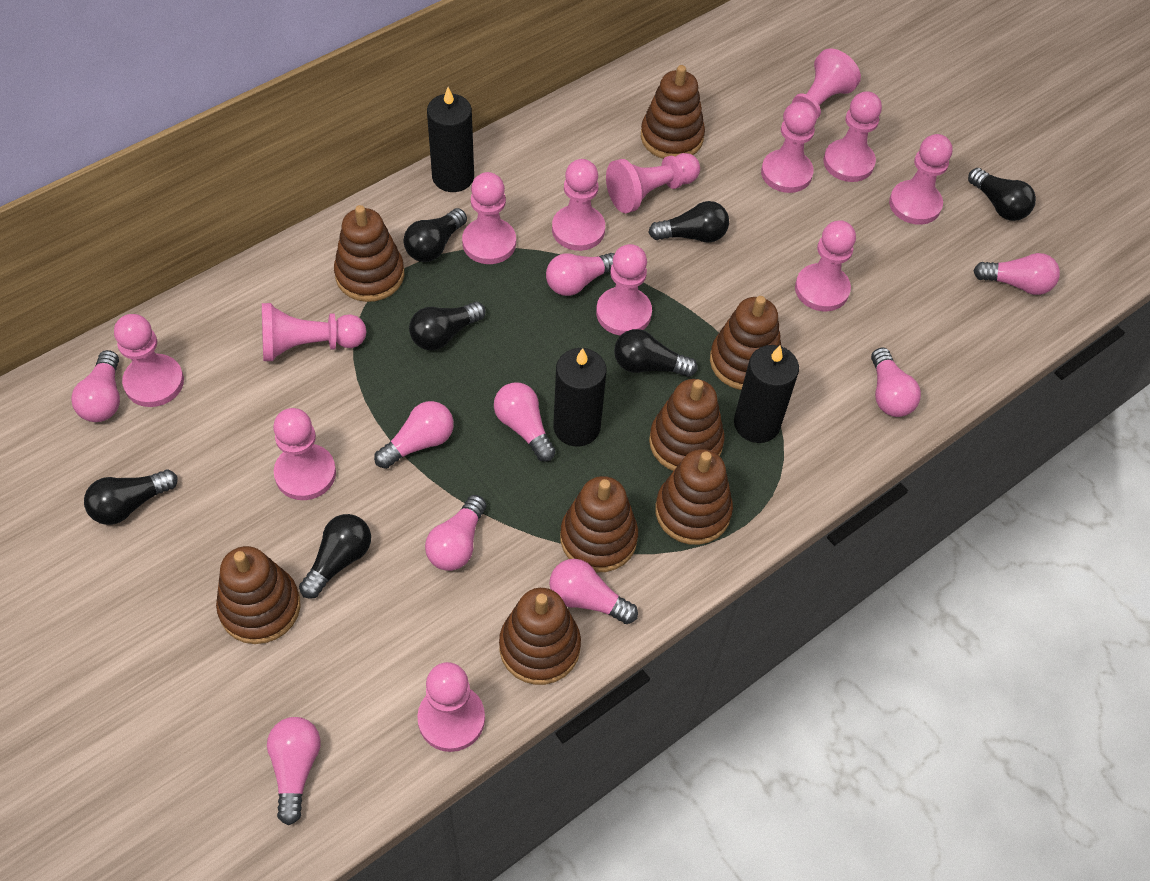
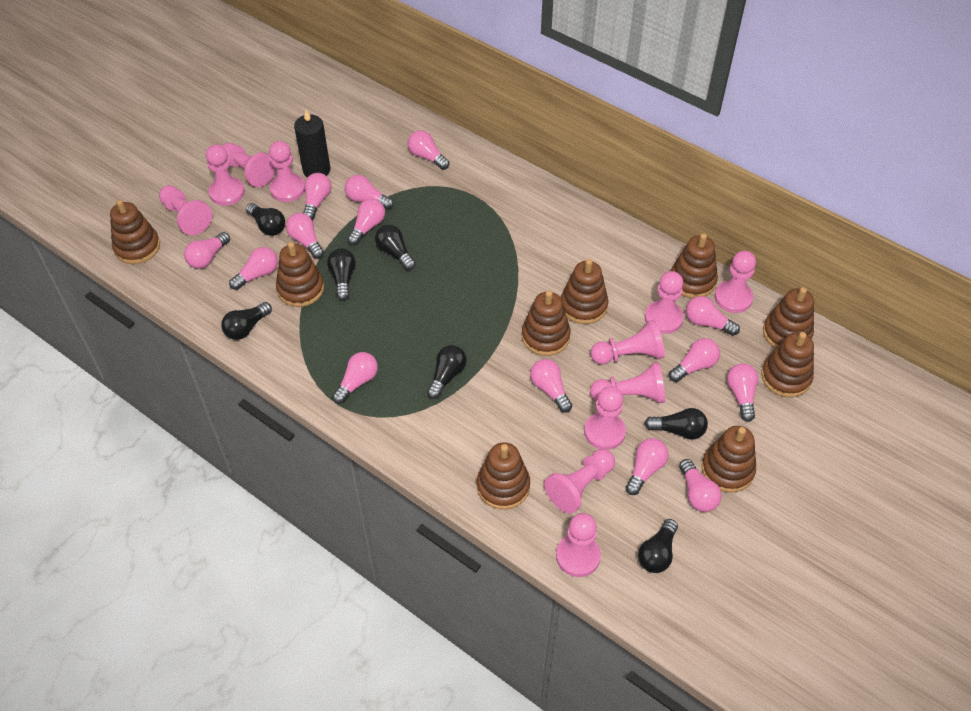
black candle: [427,87,474,192] [553,348,607,447] [734,345,799,443] = 3 -> [294,110,330,178] = 1
brown stacking toy: [216,546,300,644] [334,205,404,302] [499,588,581,685] [560,476,638,572] [641,65,705,159] [649,379,724,471] [655,449,733,545] [710,296,781,390] = 8 -> [110,200,160,264] [276,242,324,307] [477,442,530,510] [522,290,571,356] [561,259,608,324] [671,233,718,298] [701,426,756,493] [761,332,814,397] [763,287,814,348] = 9
pink light bulb: [71,350,120,422] [267,717,320,825] [374,401,454,469] [425,495,486,571] [494,382,556,462] [546,253,615,296] [549,559,638,624] [871,347,921,417] [973,253,1060,295] = 9 -> [184,232,230,269] [229,247,278,290] [286,213,324,259] [304,173,331,220] [332,352,378,404] [345,175,394,210] [347,199,385,245] [408,130,449,170] [530,359,572,413] [626,438,669,495] [669,338,720,382] [679,459,722,512] [686,296,740,336] [727,363,759,422] = 14
pink pawn: [114,314,184,407] [262,303,367,361] [273,408,336,500] [417,662,485,752] [462,172,516,264] [552,159,605,251] [596,244,652,336] [606,153,700,213] [761,102,817,193] [783,48,861,120] [795,220,856,311] [824,91,882,182] [889,134,952,225] = 13 -> [159,185,212,235] [206,144,245,206] [222,143,276,187] [269,141,305,202] [545,449,615,514] [556,513,601,577] [584,386,626,450] [590,362,665,403] [591,320,665,365] [645,271,684,334] [714,251,756,313] = 11

